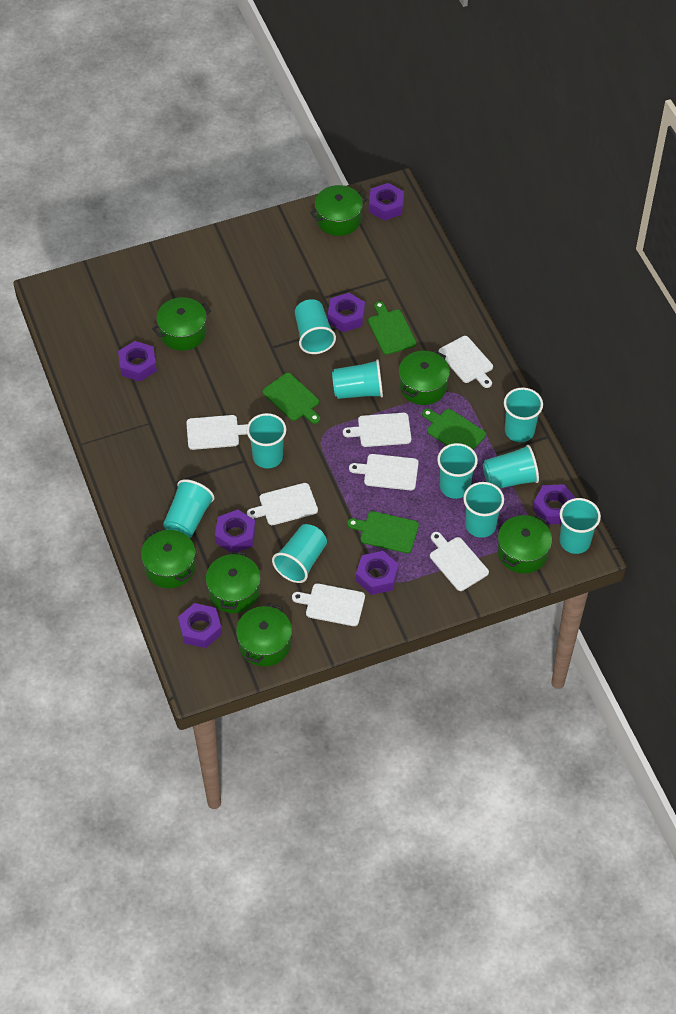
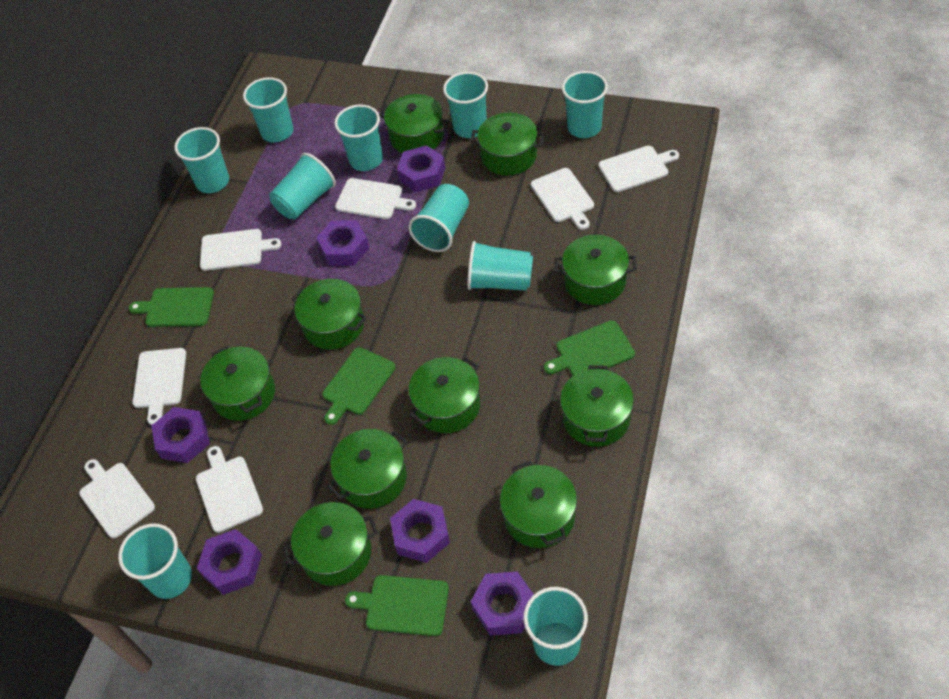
green pot: [141,529,196,588] [152,297,211,351] [206,551,261,613] [236,603,292,666] [310,185,367,236] [399,350,450,405] [498,514,552,573] = 7 -> [200,346,275,421] [283,502,378,586] [291,279,366,349] [328,429,408,509] [379,94,449,153] [409,357,480,433] [470,112,545,175] [500,461,577,548] [555,235,637,305] [560,365,634,447] = 10
purple nut: [118,341,157,381] [178,603,222,648] [215,510,256,552] [328,293,365,332] [356,551,399,595] [369,183,404,221] [533,484,575,525] = 7 -> [152,407,210,463] [197,529,262,595] [316,220,369,266] [390,499,450,563] [397,145,445,192] [471,572,534,636] = 6

